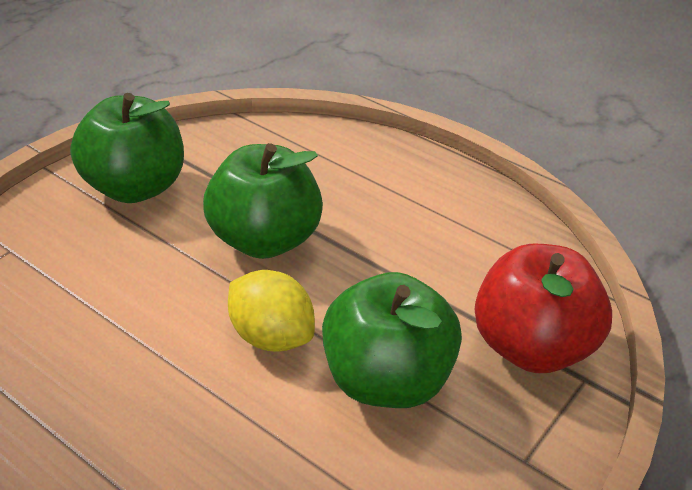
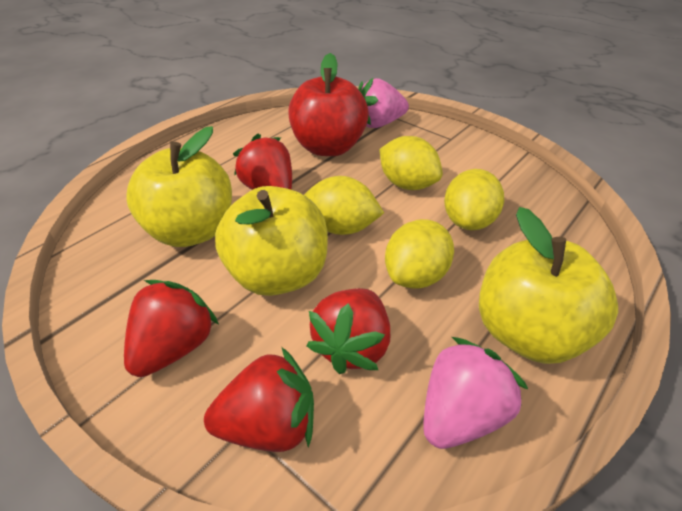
green apple: [70,93,184,203] [203,143,323,259] [322,272,462,408] = 3 -> none = 0
pink strawberry: none = 0 -> [358,77,409,128] [423,337,528,449] = 2
red strawberry: none = 0 -> [124,280,219,377] [204,347,314,452] [233,134,292,190] [306,288,390,374] = 4
yellow apple: none = 0 -> [127,126,232,247] [215,186,328,296] [479,207,618,364] = 3
yellow lemon: [228,270,315,352] = 1 -> [304,176,384,235] [380,136,443,190] [385,219,454,289] [444,169,504,230] = 4

